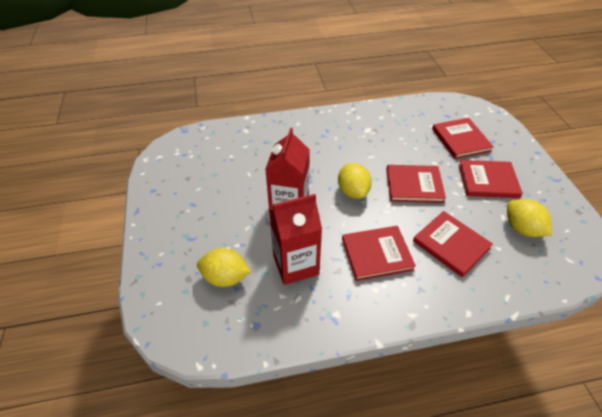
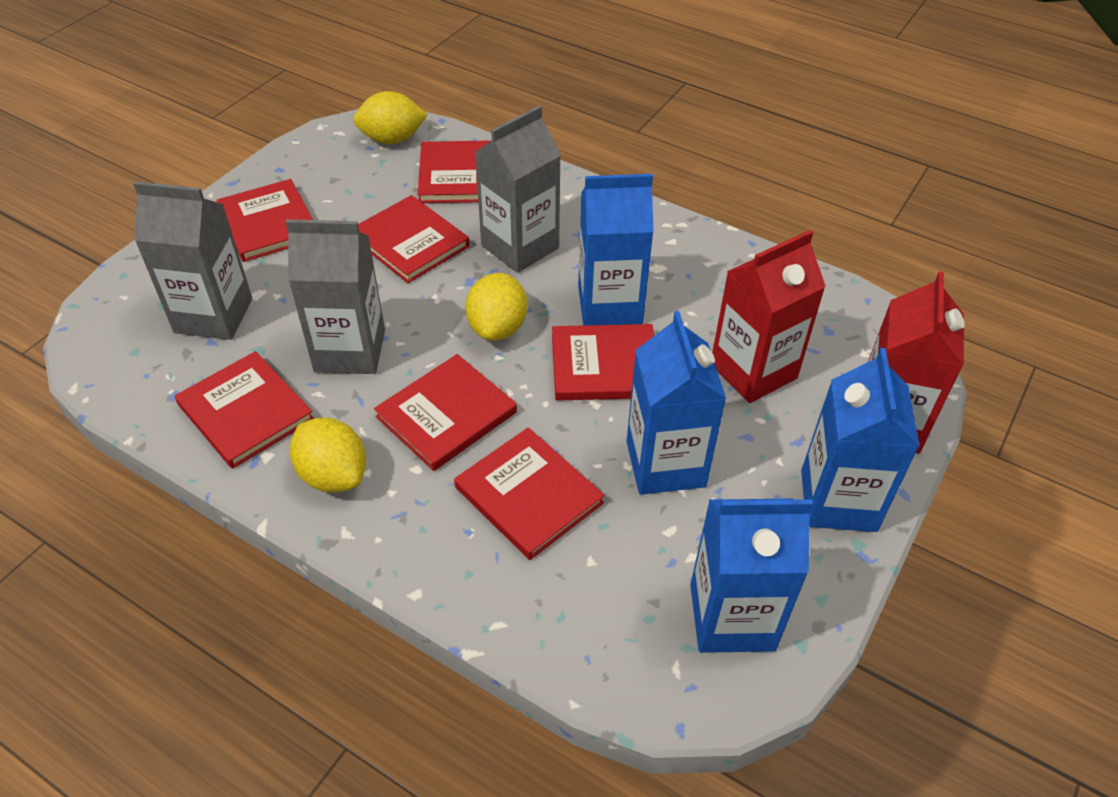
blue carton: none = 0 -> [578,174,654,326] [627,311,726,495] [690,498,813,653] [801,348,920,532] = 4
grey carton: none = 0 -> [133,181,252,340] [286,219,385,374] [475,106,561,273] = 3
red book: [342,226,416,281] [386,165,446,203] [413,211,493,277] [432,118,494,159] [458,160,523,198] = 5 -> [175,351,314,469] [216,179,313,262] [358,195,470,283] [374,354,517,471] [417,140,491,203] [454,427,605,560] [552,324,654,400] = 7

